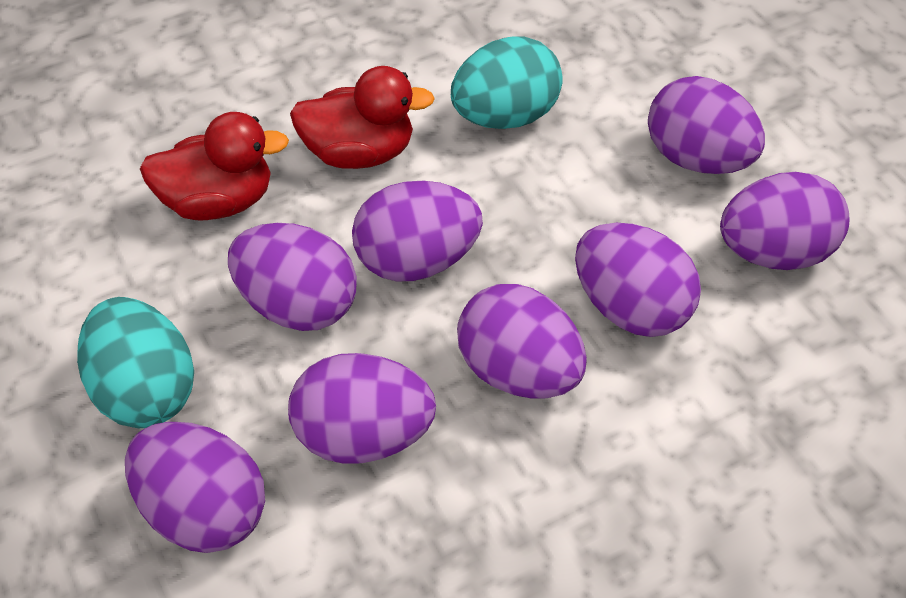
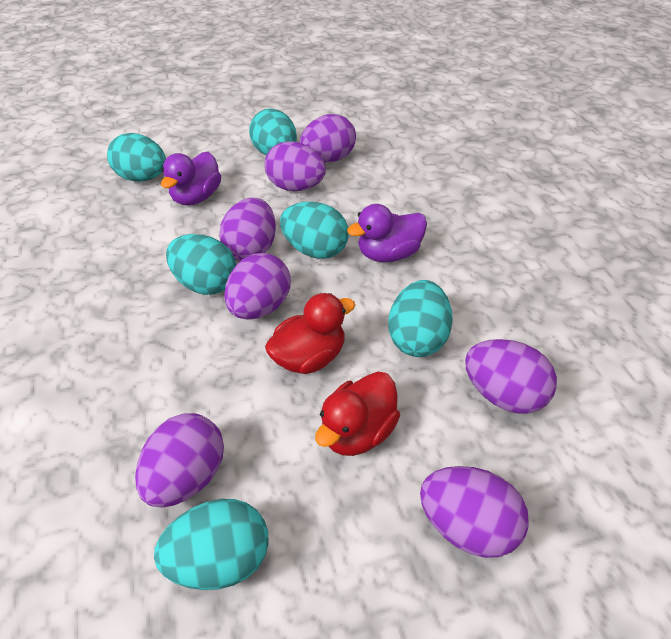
purple duck: none = 0 -> [161,152,221,206] [347,204,427,262] = 2
purple egg: [125,422,265,553] [228,223,357,331] [288,353,436,464] [352,181,483,281] [457,284,587,398] [575,223,701,337] [648,76,765,174] [720,172,850,270] = 8 -> [135,413,224,507] [219,198,276,261] [224,253,291,319] [264,141,326,191] [300,114,356,163] [420,466,529,558] [465,339,557,414] = 7
turquoise egg: [77,297,194,428] [451,36,562,129] = 2 -> [107,133,166,182] [154,499,269,590] [166,234,236,295] [249,108,297,155] [280,202,349,259] [388,280,453,357] = 6

